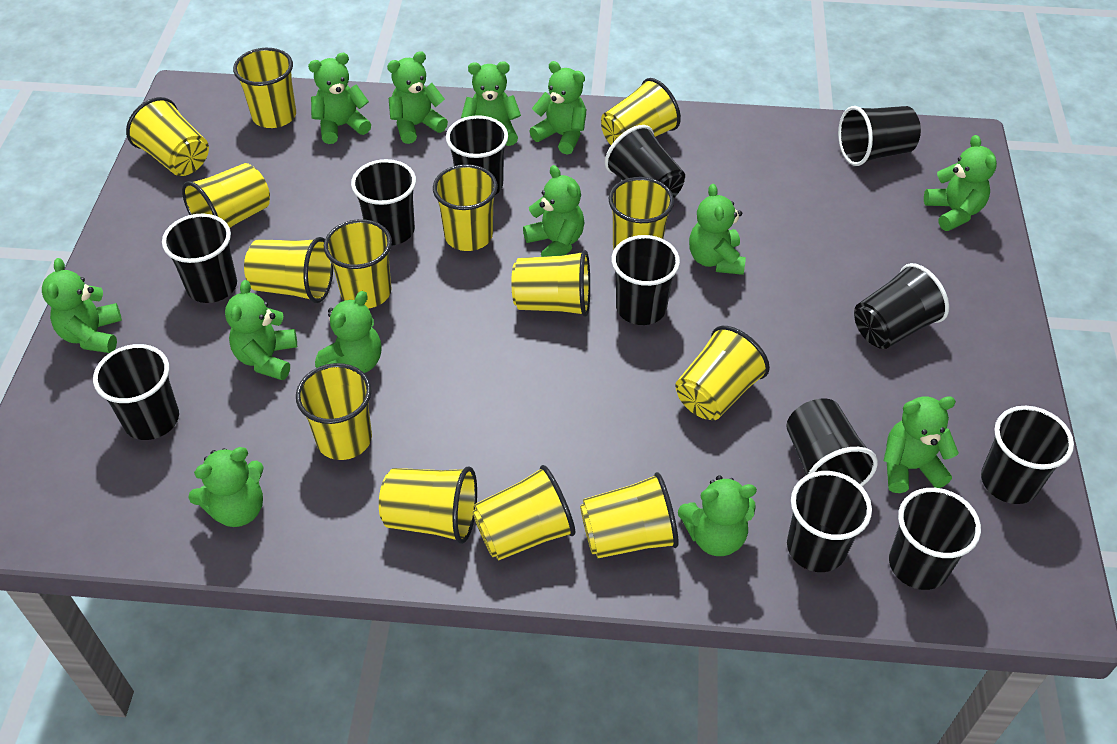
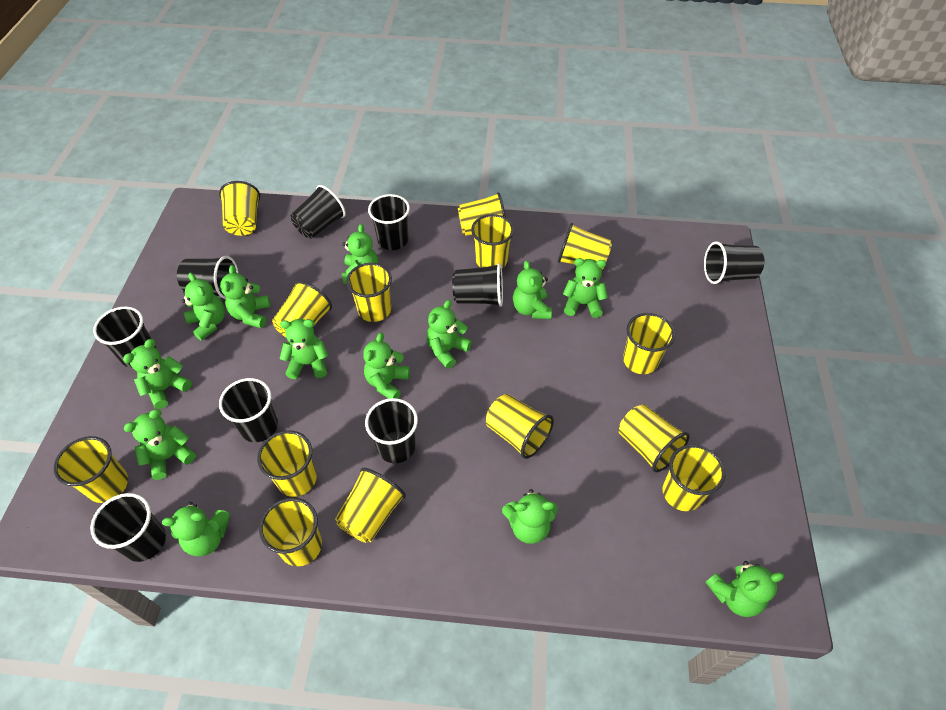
black cup: [93,344,179,440] [162,214,237,303] [351,159,416,246] [446,115,508,194] [605,125,685,198] [612,235,680,325] [786,399,878,486] [787,471,872,572] [838,106,921,166] [854,263,949,349] [889,488,981,590] [981,406,1074,504] = 12 -> [90,493,166,562] [93,307,156,368] [177,256,238,299] [219,378,278,442] [291,185,346,239] [365,398,418,463] [368,194,410,250] [452,263,503,307] [704,241,764,284] = 9

